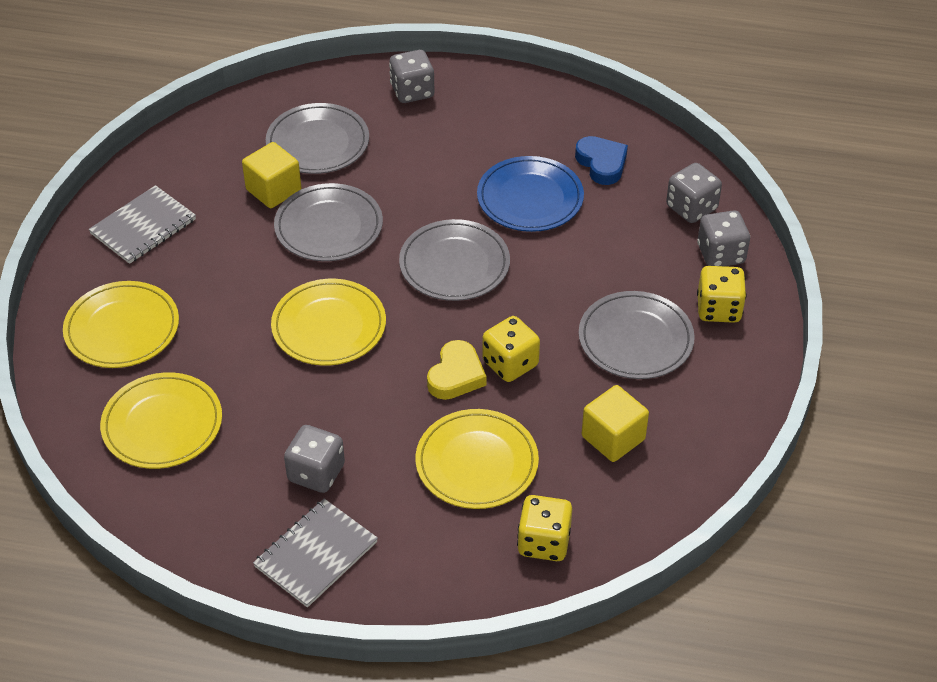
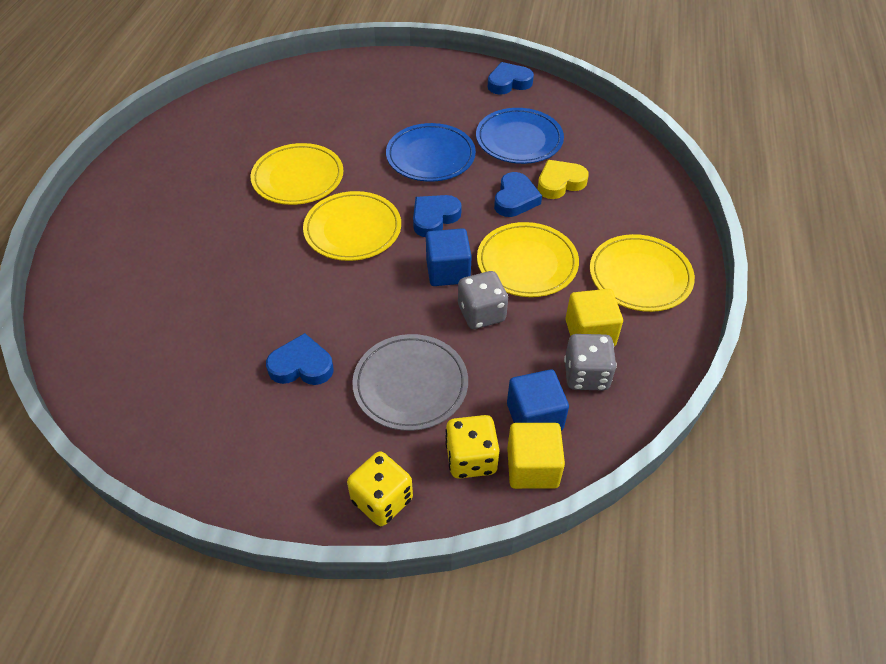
blue cube: none = 0 -> [426,228,472,286] [507,369,569,431] = 2
blue heart: [575,136,628,185] = 1 -> [266,333,334,385] [413,195,462,237] [488,62,534,95] [494,172,542,217] = 4
blue plate: [477,156,584,232] = 1 -> [386,123,476,182] [476,108,564,164] = 2
grey dice: [284,425,345,493] [389,50,435,103] [666,163,722,223] [697,210,750,266] = 4 -> [458,271,508,329] [564,334,617,390] = 2
grey notebook: [88,185,196,264] [253,498,378,608] = 2 -> none = 0
grey plate: [266,103,369,174] [274,183,383,261] [399,219,510,301] [579,291,695,379] = 4 -> [352,334,468,431] = 1
yellow dice: [482,316,540,382] [517,495,572,561] [697,266,746,323] = 3 -> [347,451,413,526] [445,415,500,479] = 2

